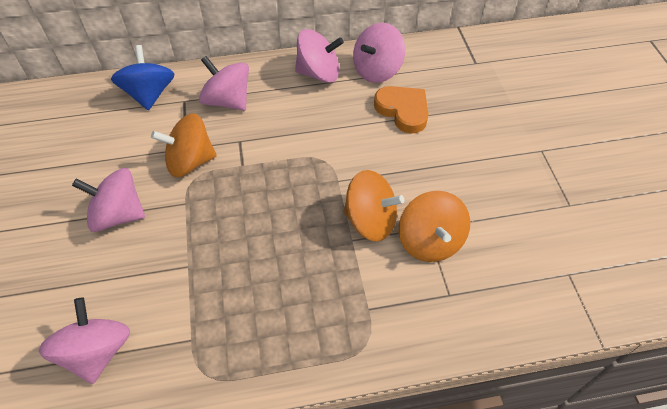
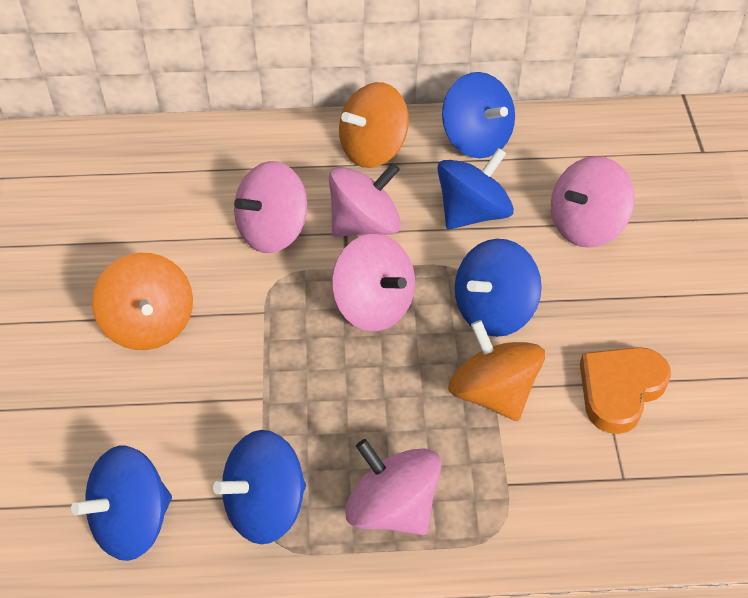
blue spinning top: [111,45,174,111] = 1 -> [71,446,172,561] [213,430,306,544] [437,148,514,229] [442,72,515,158] [455,239,542,337] = 5

